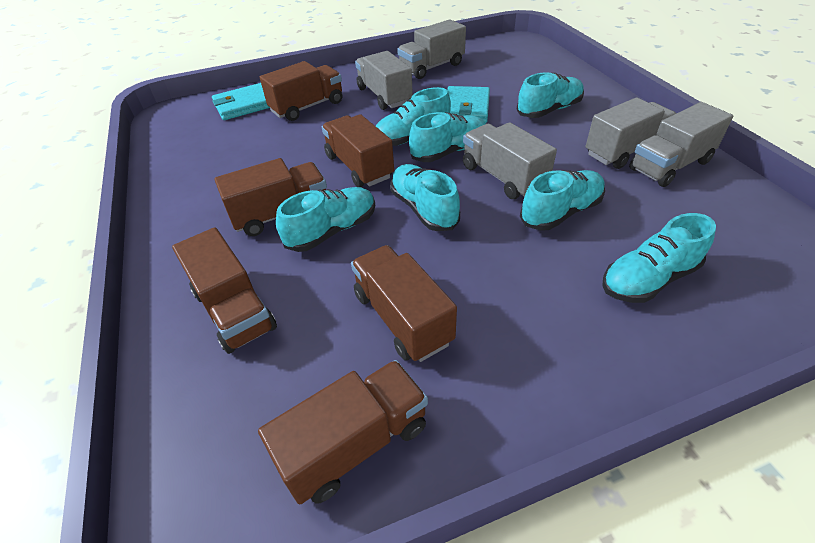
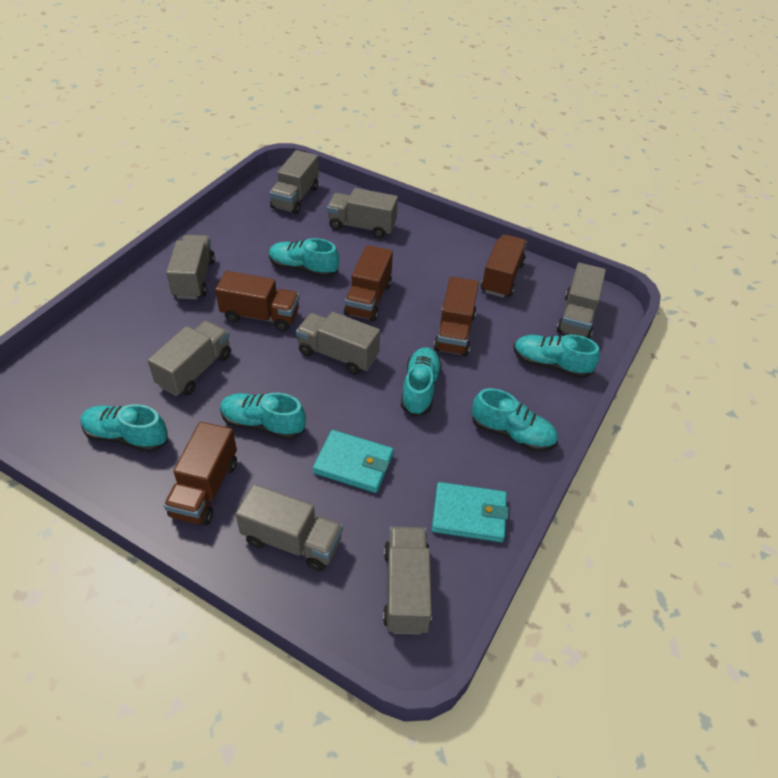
brown truck: [172,227,277,354] [214,158,327,236] [258,360,428,504] [260,61,342,121] [322,114,394,187] [351,245,457,362] = 6 -> [164,422,237,525] [215,271,299,331] [344,245,393,321] [434,277,479,356] [481,234,527,298] = 5
grey truck: [355,51,413,110] [397,19,466,79] [463,122,557,199] [586,98,676,169] [629,102,733,187] = 5 -> [148,321,231,396] [166,235,215,299] [236,484,343,571] [269,150,319,214] [296,312,380,375] [327,188,398,238] [383,526,432,635] [557,263,606,339] = 8
turquoise shoe: [276,187,375,252] [376,87,451,146] [390,164,460,231] [409,112,486,162] [516,72,584,118] [520,170,605,231] [602,213,716,303] = 7 -> [80,404,168,452] [220,393,306,440] [269,238,339,278] [401,347,442,417] [471,388,558,452] [514,335,600,378] = 6

